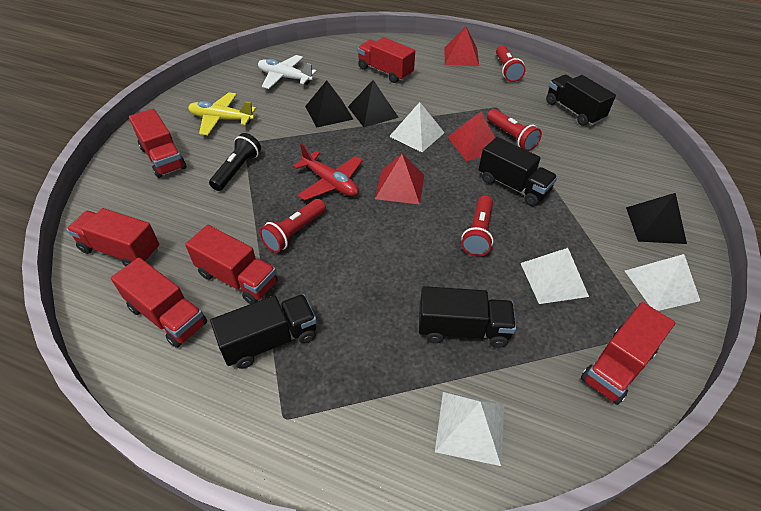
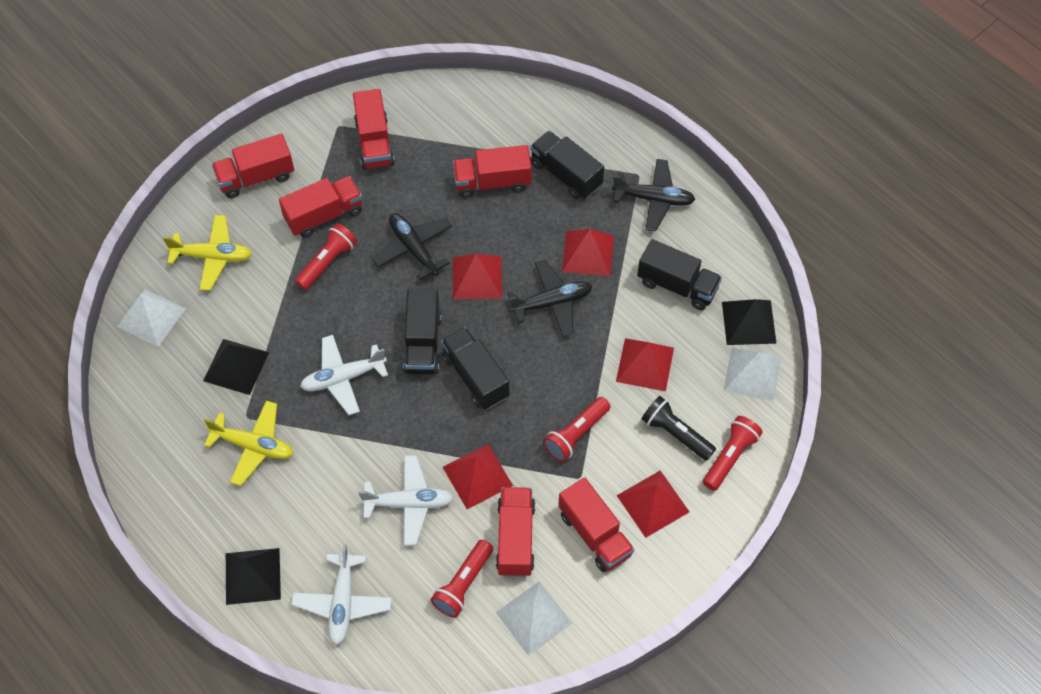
black plane: none = 0 -> [372,213,452,280] [508,260,592,337] [612,159,696,231] = 3
red plane: [293,143,363,201] = 1 -> none = 0
red pyramid: [375,154,424,205] [444,26,479,66] [448,112,495,161] = 3 -> [443,444,513,509] [453,254,502,299] [562,229,614,276] [616,338,674,391] [617,470,689,538] = 5
white plane: [258,55,317,89] = 1 -> [291,544,392,645] [300,335,388,415] [358,455,454,545] = 3
white pyramid: [389,102,445,152] [435,392,504,466] [520,248,589,304] [625,254,700,311] = 4 -> [117,289,186,347] [496,581,572,656] [723,348,781,402] = 3
yellow plane: [188,92,256,135] = 1 -> [163,215,252,291] [204,401,293,486] = 2

